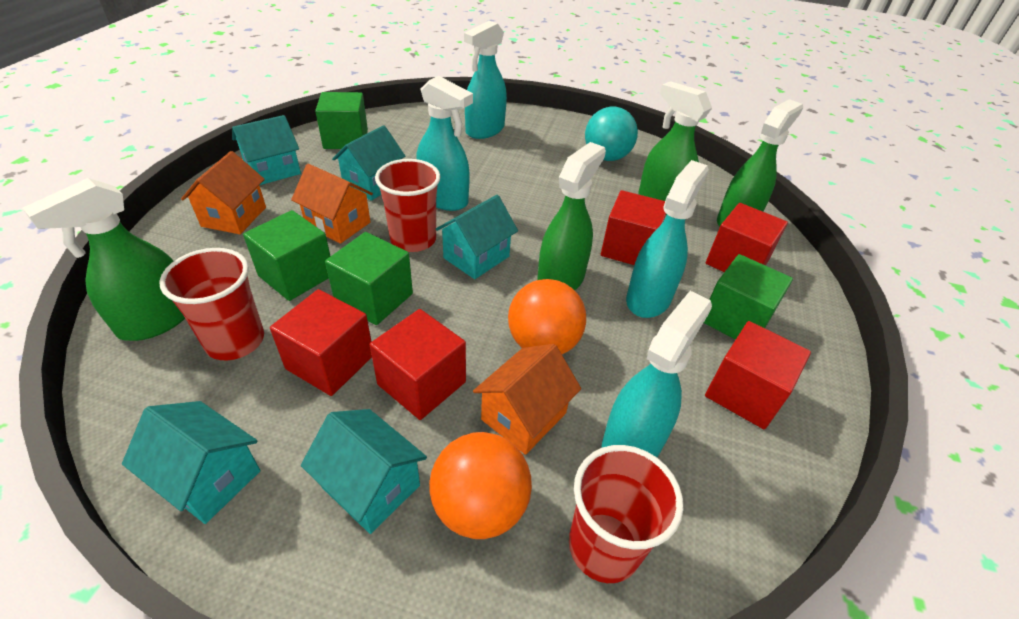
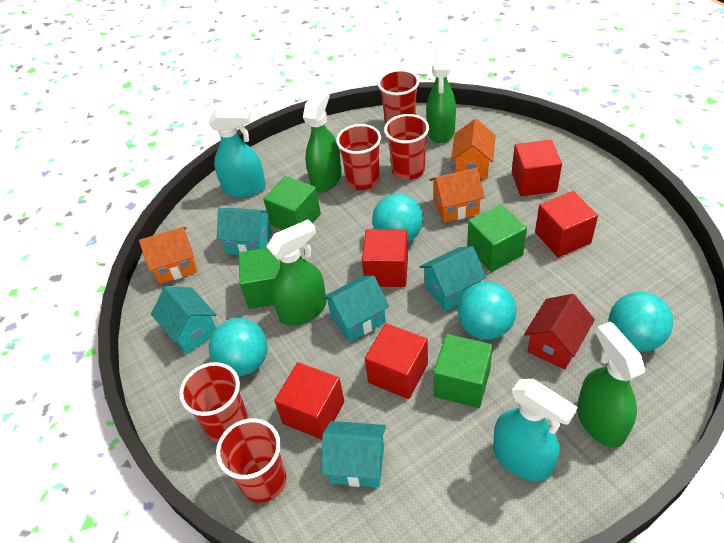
orange ball: [429,432,532,539] [508,279,586,354] = 2 -> none = 0
red cup: [159,248,264,360] [375,159,440,252] [569,445,683,583] = 3 -> [179,362,248,442] [216,418,286,503] [336,124,381,190] [378,70,419,124] [384,114,429,180] = 5
red house: none = 0 -> [524,294,595,370] = 1
turquoise ball: [585,107,638,161] = 1 -> [209,318,268,376] [372,194,423,243] [458,282,516,340] [609,292,673,352] = 4
turquoise spray bottle: [416,76,473,211] [464,21,507,139] [601,291,712,458] [626,160,709,318] = 4 -> [209,108,266,197] [493,379,578,481] = 2

